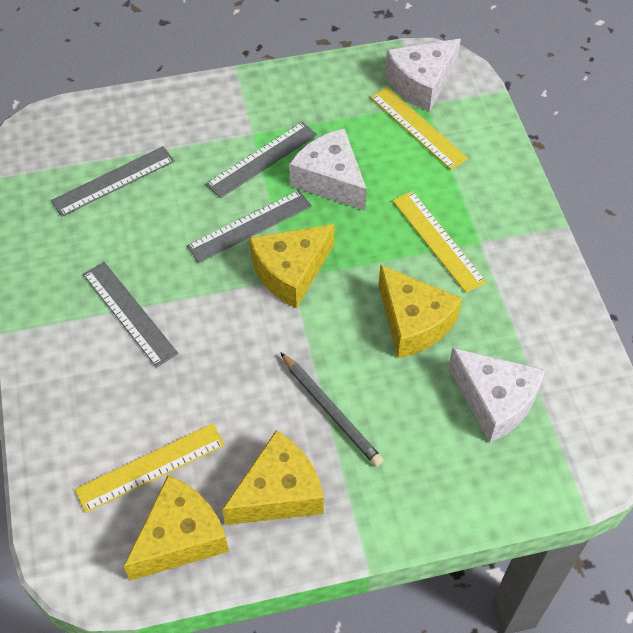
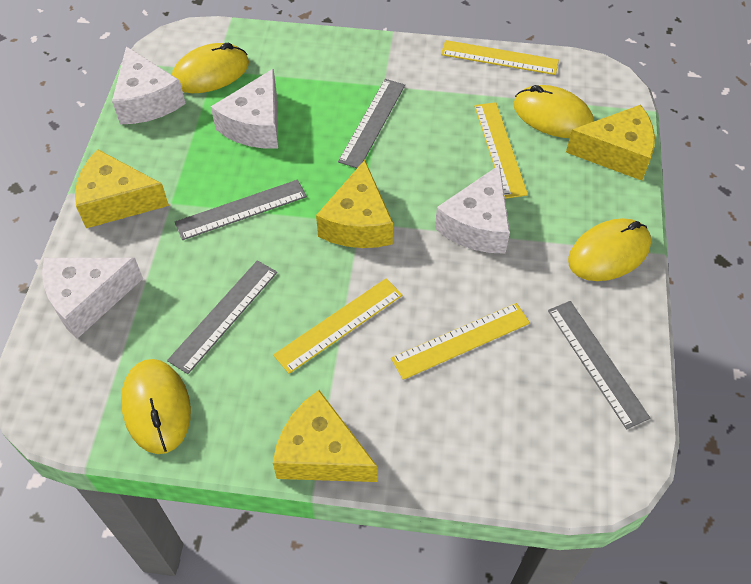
grey pencil: [280,352,384,467] = 1 -> none = 0
white cheese: [289,128,367,211] [385,39,461,112] [448,348,545,443] = 3 -> [42,258,143,339] [112,46,186,124] [211,69,278,149] [435,165,510,254] = 4
yellow mouse: none = 0 -> [121,359,191,454] [172,43,249,93] [513,85,594,138] [568,218,651,281] = 4
yellow ruler: [75,423,225,513] [370,87,468,170] [392,191,487,293] = 3 -> [273,279,402,374] [391,303,530,380] [441,40,559,75] [474,102,528,199] = 4

